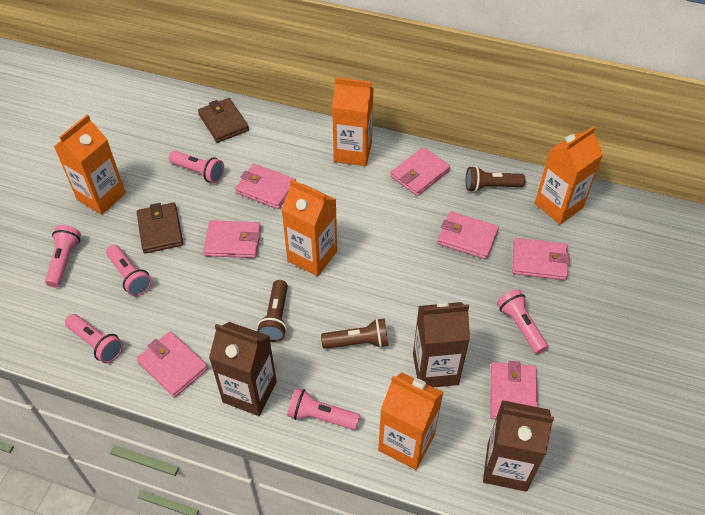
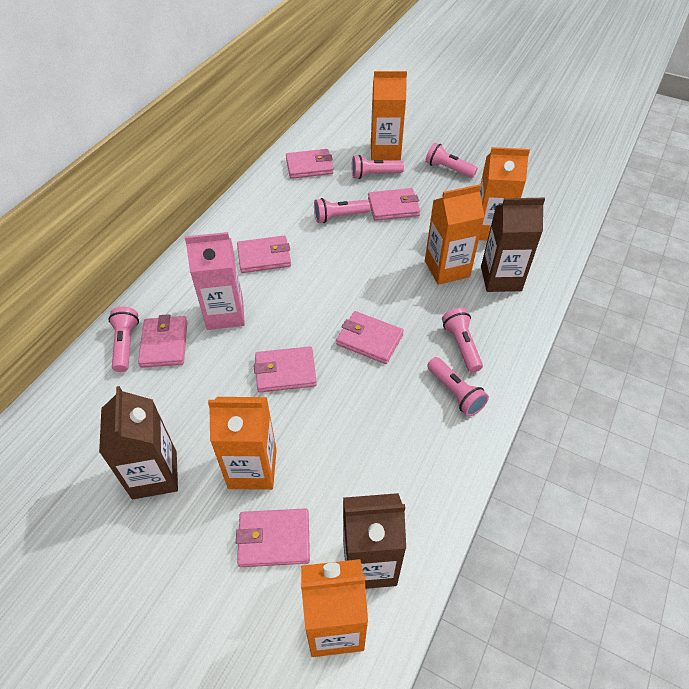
brown flashlight: [257,280,288,342] [321,318,389,349] [466,166,526,192] = 3 -> none = 0
brown wallet: [137,203,183,254] [198,98,249,143] = 2 -> none = 0
pink carton: none = 0 -> [185,232,245,330] = 1

